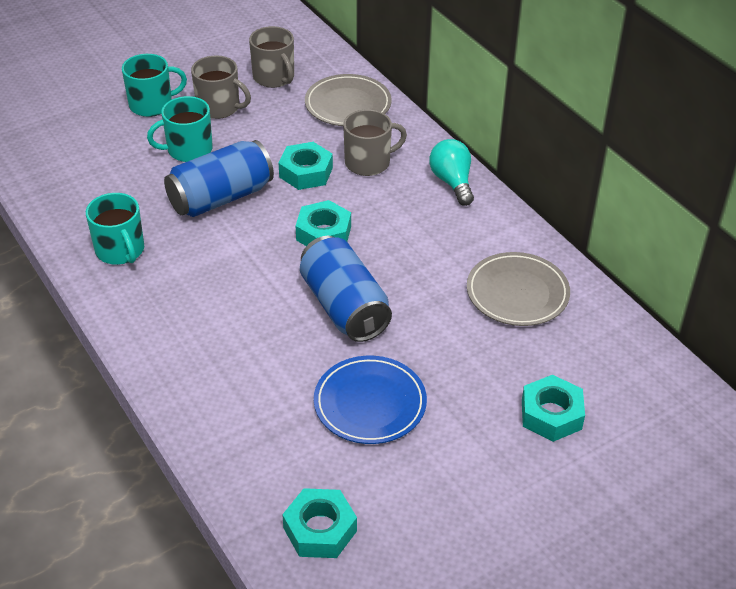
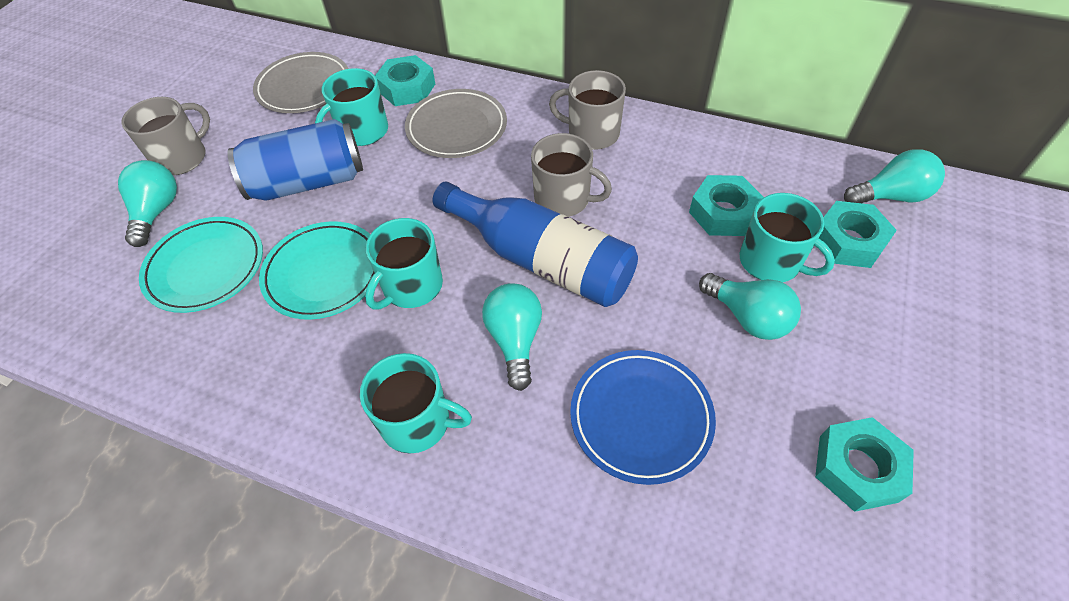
blue bottle: none = 0 -> [433,182,638,307] = 1
blue can: [164,140,274,217] [300,236,392,342] = 2 -> [227,119,363,201] = 1
turquoise light bulb: [429,139,474,206] = 1 -> [118,160,177,247] [482,283,542,391] [699,273,801,340] [844,149,945,203] = 4
turquoise mug: [86,193,144,265] [122,54,187,117] [147,96,213,162] = 3 -> [315,68,388,146] [360,353,472,454] [365,218,443,310] [740,193,835,283] = 4
turquoise plate: none = 0 -> [139,217,263,313] [259,221,375,320] = 2

